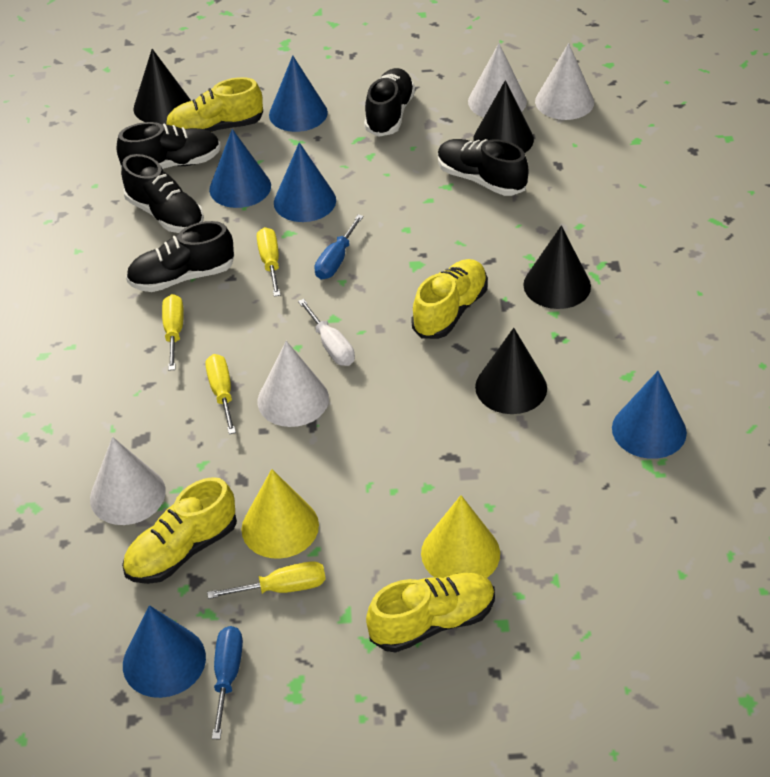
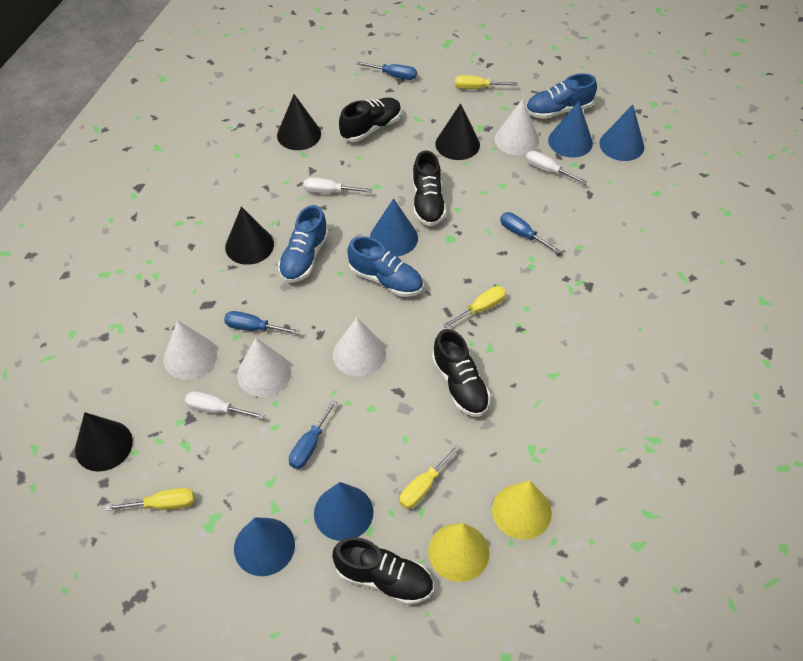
black shoe: [117,122,221,169] [121,154,204,233] [126,221,234,292] [364,68,415,137] [438,139,529,196] = 5 -> [332,537,433,605] [339,97,401,142] [412,150,446,226] [432,329,491,417] = 4
blue screwdriver: [212,626,243,739] [314,214,364,280] = 2 -> [224,311,300,334] [289,400,337,469] [357,62,417,80] [500,212,561,254] = 4
blue shoe: none = 0 -> [278,205,329,283] [347,236,423,297] [526,73,597,119] = 3
white screwdriver: [298,299,355,366] = 1 -> [185,391,264,419] [304,177,372,194] [525,151,587,184] = 3
yellow shoe: [122,477,237,584] [166,77,263,132] [366,573,495,652] [411,259,488,339] = 4 -> none = 0

